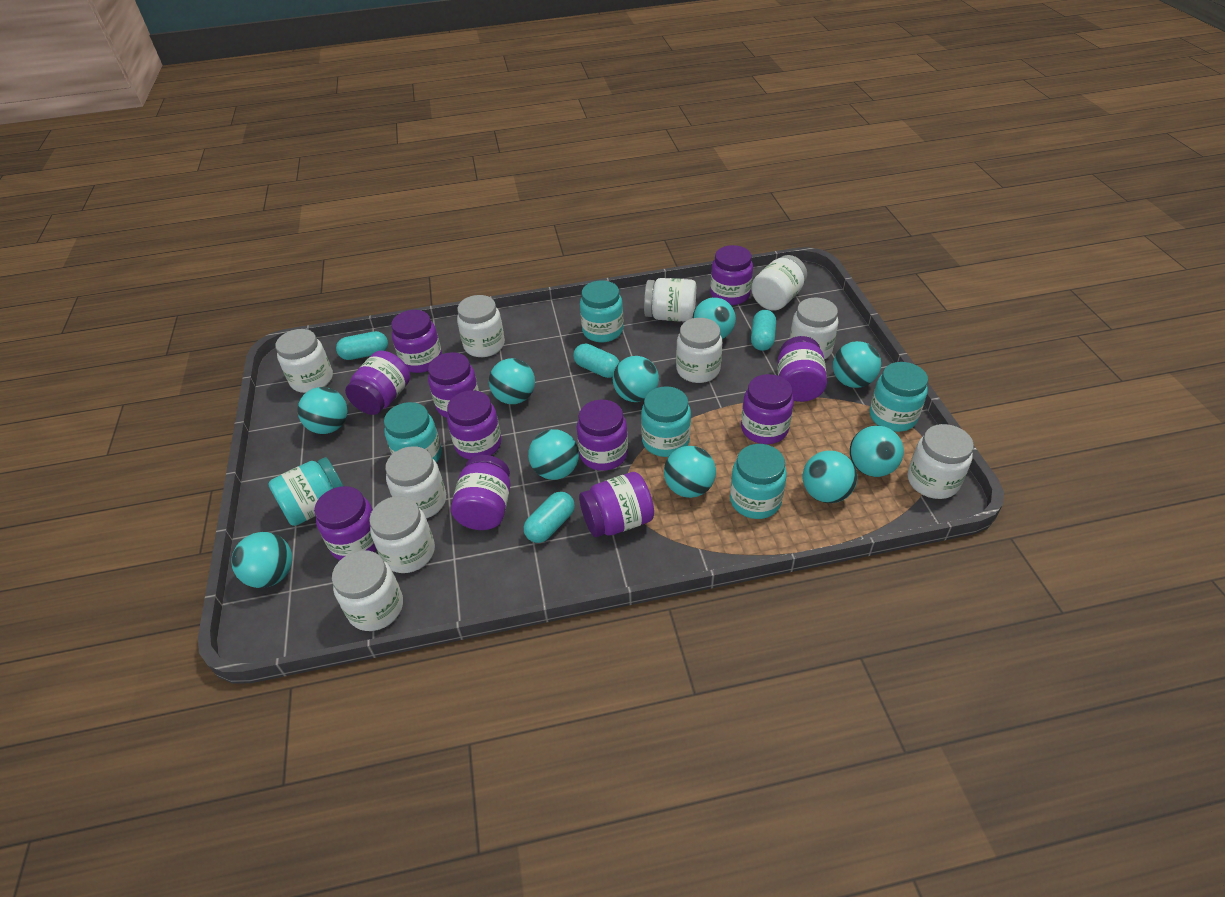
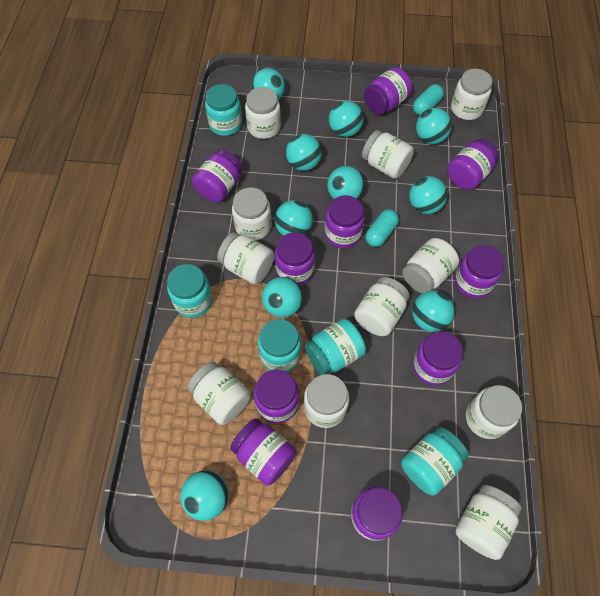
purple jar: [314,486,377,560] [345,351,410,415] [391,310,442,373] [428,352,479,418] [447,390,501,459] [451,455,510,530] [577,400,628,471] [579,472,654,537] [710,245,753,305] [741,374,794,444] [777,336,827,402] = 11 -> [192,149,242,202] [230,418,296,485] [254,369,299,423] [275,232,315,285] [325,195,365,249] [351,486,403,541] [364,67,412,115] [413,332,463,386] [447,139,499,190] [455,245,504,299] = 10
turquoise capsule: [336,331,388,360] [524,492,575,543] [573,343,620,378] [751,310,776,351] = 4 -> [365,209,399,247] [413,84,444,115] = 2
turquoise jar: [268,457,343,526] [384,402,442,463] [580,280,623,342] [641,386,691,457] [730,444,787,519] [870,362,928,432] = 6 -> [167,264,213,318] [205,84,242,136] [258,319,301,372] [305,319,366,375] [401,427,469,496] = 5
white jar: [275,329,333,393] [332,550,403,631] [369,496,435,573] [385,446,446,518] [457,295,505,357] [644,278,696,322] [676,318,722,383] [751,255,807,311] [790,298,839,360] [908,424,974,499] = 10 -> [187,362,251,425] [217,232,274,284] [232,187,272,240] [245,87,281,139] [304,374,349,428] [354,277,409,336] [362,130,414,179] [402,238,459,293] [451,69,492,120] [455,485,522,560] [466,385,522,439] = 11

